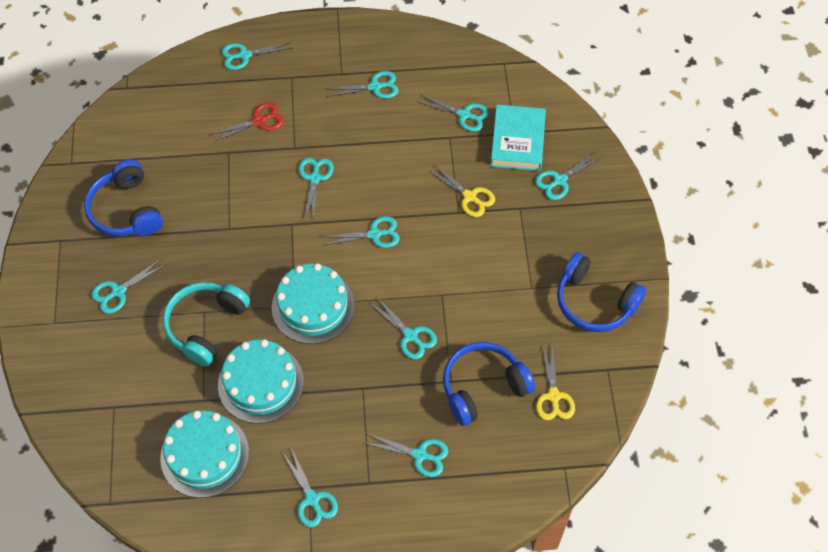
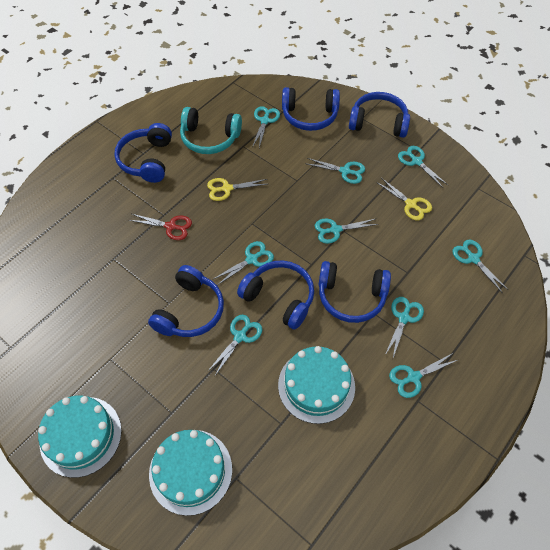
blue headphones: [84,159,163,236] [443,342,535,426] [557,252,646,332] = 3 -> [114,123,172,183] [148,265,224,337] [237,261,314,329] [282,87,340,131] [319,261,391,323] [349,92,410,138] = 6
turquoise book: [491,105,546,171] = 1 -> none = 0
turquoise scissors: [91,258,167,314] [222,42,292,70] [282,448,338,527] [299,158,334,222] [322,216,400,248] [327,71,398,99] [364,433,448,477] [370,296,437,359] [417,94,489,132] [535,152,602,200] = 10 -> [207,315,263,377] [212,241,274,285] [252,106,280,148] [307,158,365,184] [315,219,379,244] [385,297,424,358] [389,353,458,398] [398,146,448,188] [452,239,508,292] = 9

